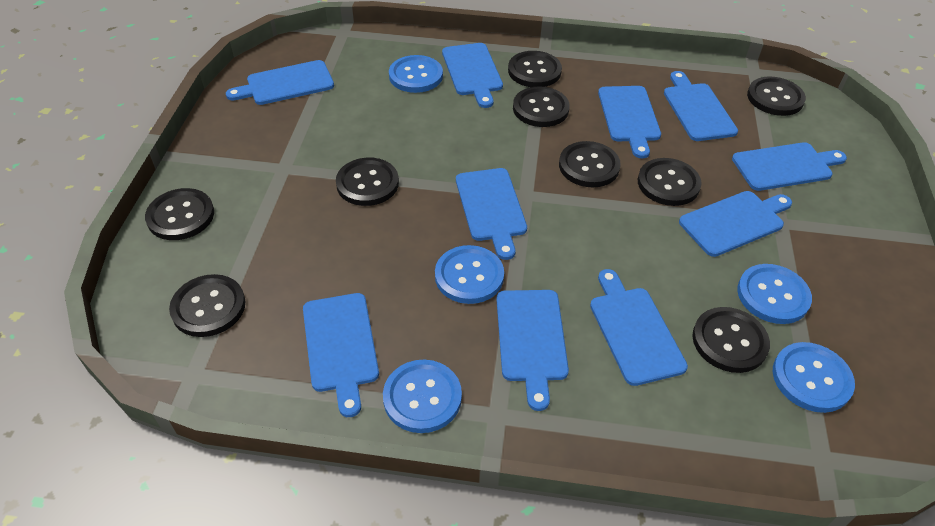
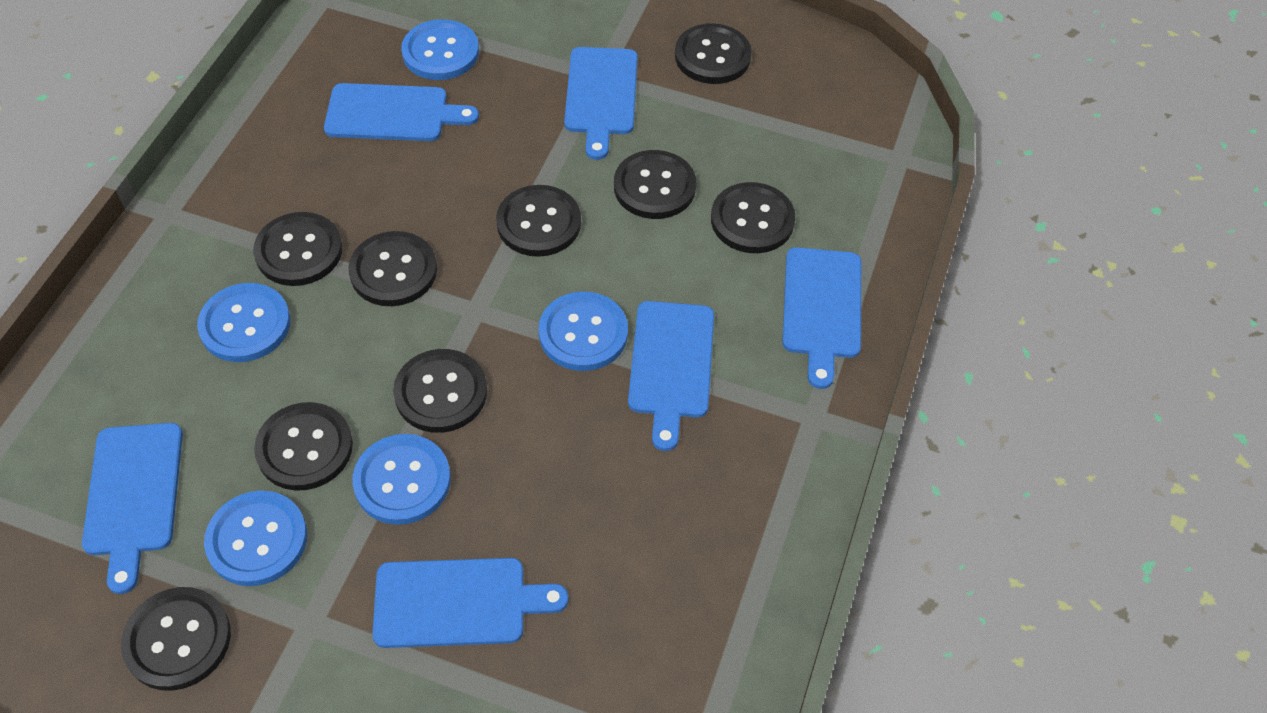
blue cutting board: [226,60,334,105] [303,293,379,417] [442,43,503,108] [456,168,527,260] [496,290,569,411] [590,269,688,386] [598,86,661,158] [664,71,738,141] [679,191,792,257] [732,142,847,191] = 10 -> [82,423,183,594] [324,83,479,141] [372,558,568,648] [564,47,638,160] [628,301,714,451] [782,247,861,389] = 6

